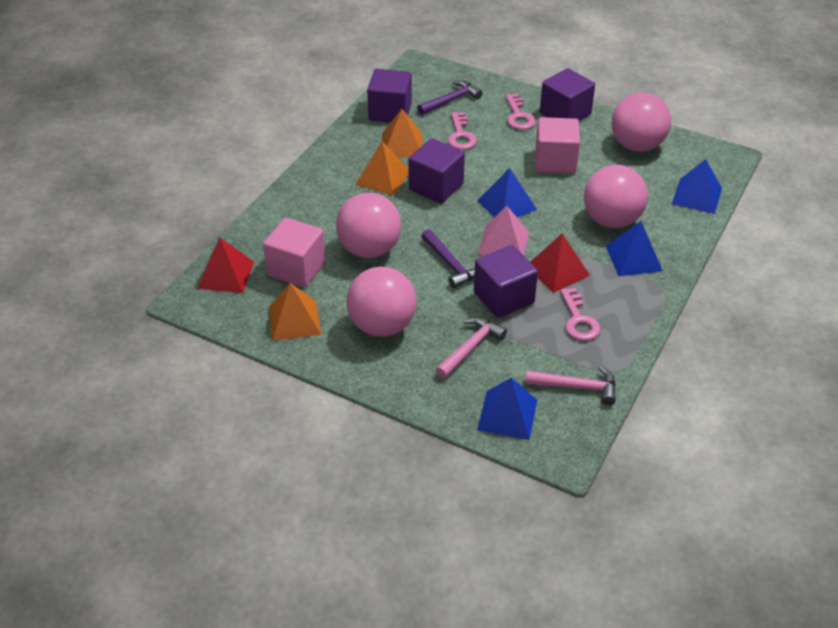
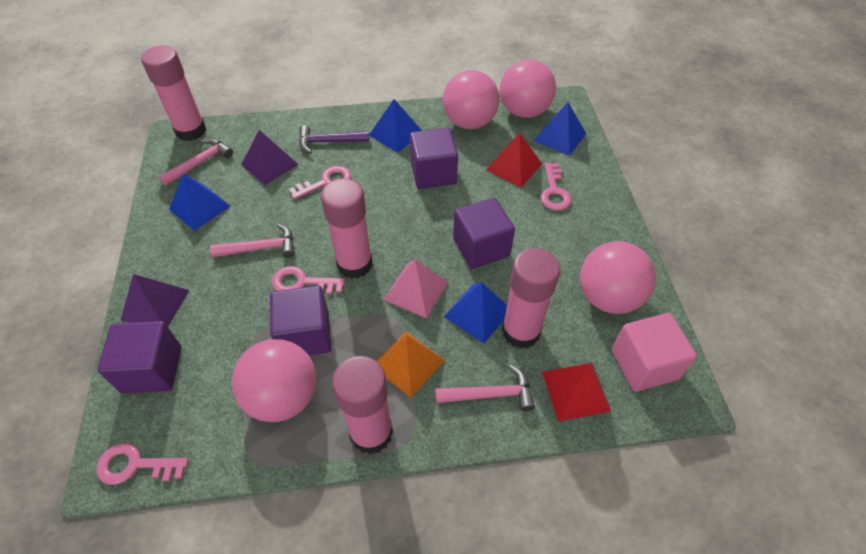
orange pyramid: [269,283,321,341] [355,141,409,195] [382,109,423,158] = 3 -> [377,332,445,398] = 1
pink cube: [263,218,326,288] [535,117,580,174] = 2 -> [612,313,697,392] = 1
pink glue stick: none = 0 -> [141,46,206,141] [321,178,372,279] [332,356,393,455] [502,248,560,349] = 4
pink hammer: [436,317,507,378] [526,365,616,405] = 2 -> [159,138,233,186] [210,224,295,258] [435,365,535,411] = 3
pink key: [448,112,477,150] [506,94,536,130] [560,288,600,341] = 3 -> [96,443,189,485] [272,266,345,294] [289,166,351,200] [541,163,572,211] = 4
purple hammer: [417,80,483,115] [421,229,475,288] = 2 -> [299,125,369,153] = 1
purple pyramid: none = 0 -> [120,274,189,326] [241,130,299,185] = 2

